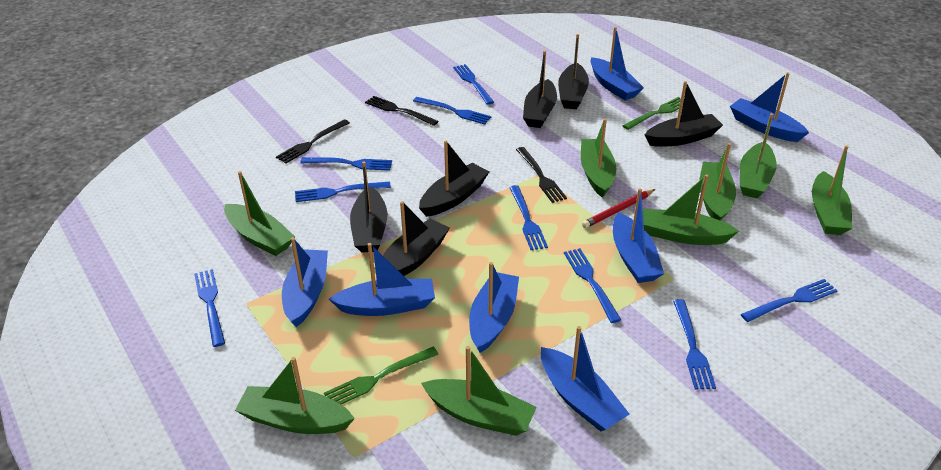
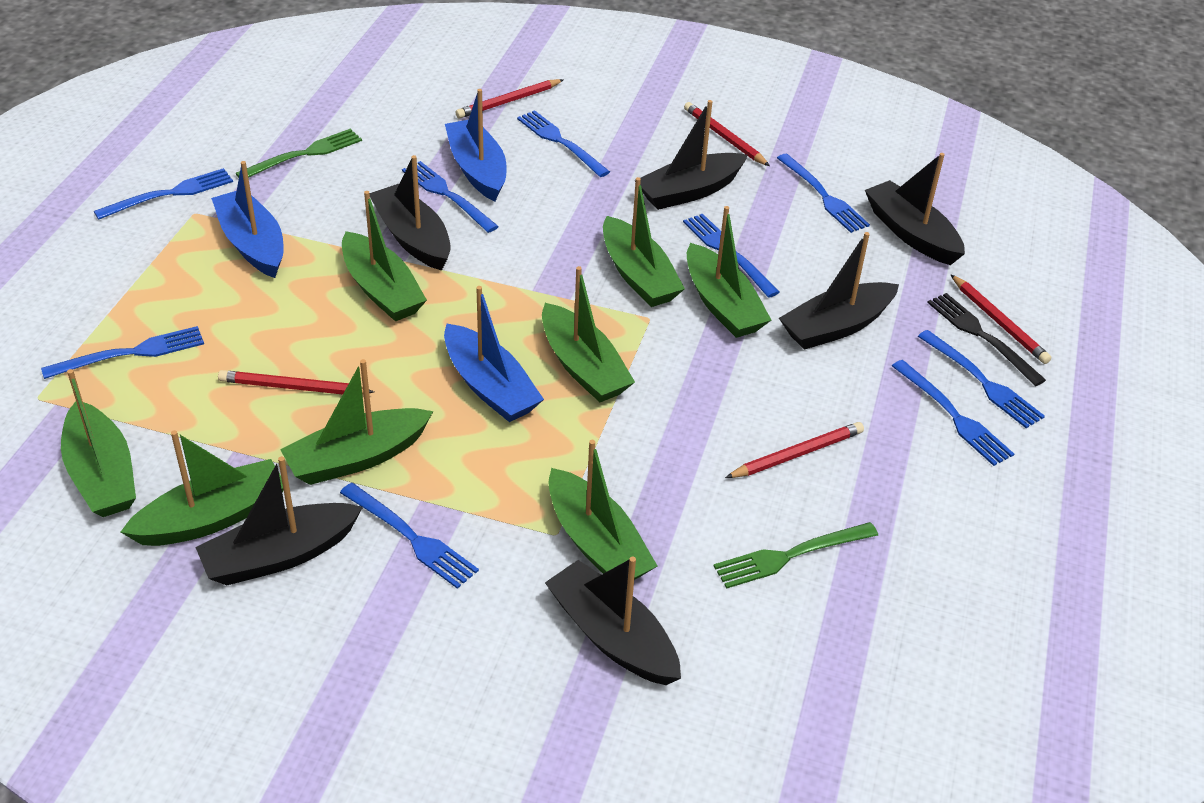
black fork: [276,119,350,163] [365,96,439,126] [516,147,567,203] = 3 -> [927,293,1046,386] = 1
blue boat: [282,237,328,327] [329,243,435,316] [469,262,519,353] [541,326,630,432] [591,27,644,100] [613,188,664,283] [730,72,809,142] = 7 -> [211,161,284,278] [444,286,544,422] [445,89,506,201] = 3
red pencil: [582,189,655,228] = 1 -> [218,370,374,395] [455,79,564,118] [684,102,770,166] [725,422,864,478] [951,275,1051,364] = 5

